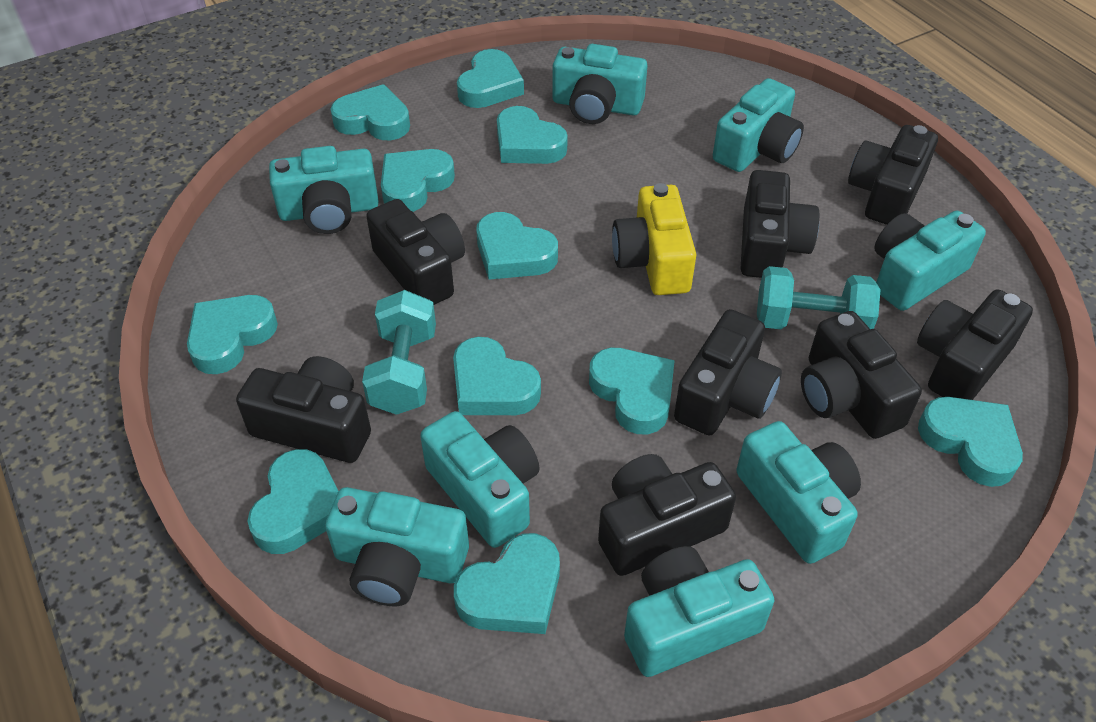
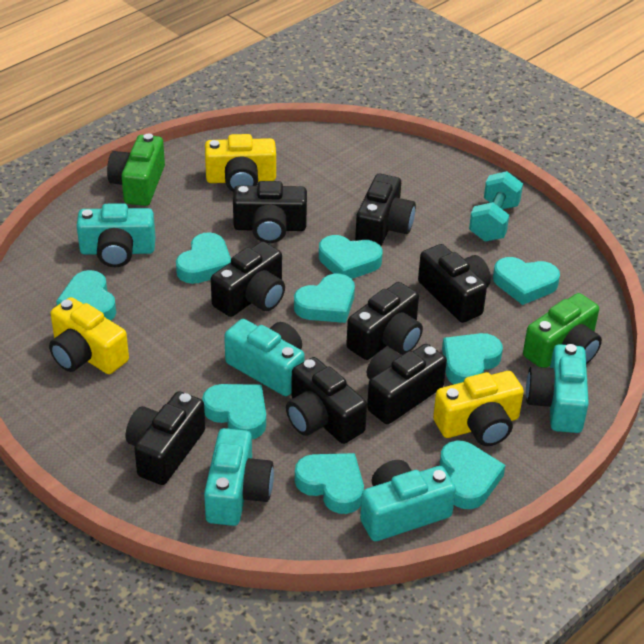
green camera: none = 0 -> [107,134,165,206] [523,293,602,368] = 2
turquoise camera: [269,146,379,234] [325,487,469,606] [420,411,540,548] [552,44,648,124] [624,546,775,677] [713,78,804,172] [736,421,861,564] [875,211,986,311] = 8 -> [77,203,155,267] [204,428,274,526] [224,319,305,396] [360,460,456,541] [526,344,589,433] = 5
turquoise dumbbell: [362,290,436,415] [757,266,881,329] = 2 -> [469,171,523,242] = 1
turquoise heart: [187,295,278,374] [247,449,338,554] [330,84,410,140] [381,149,455,212] [453,337,541,415] [454,533,560,634] [457,49,524,108] [476,212,558,280] [497,106,568,164] [589,348,675,434] [918,397,1023,487] = 11 -> [56,270,116,321] [176,232,231,284] [202,384,266,439] [294,274,355,323] [295,453,364,514] [319,235,382,279] [440,440,505,509] [442,333,503,385] [493,257,560,305] = 9
yellow camera: [612,183,696,295] = 1 -> [49,297,129,374] [205,134,276,192] [433,371,524,446] = 3

